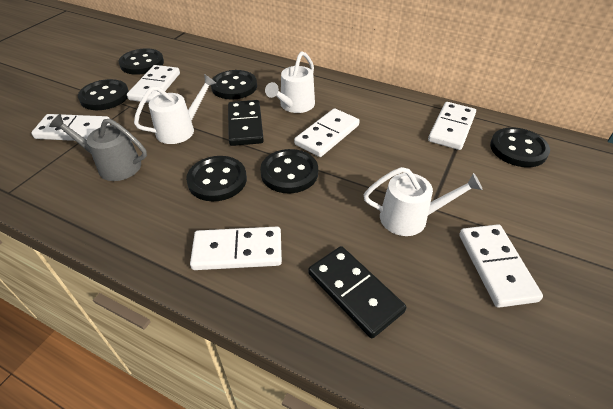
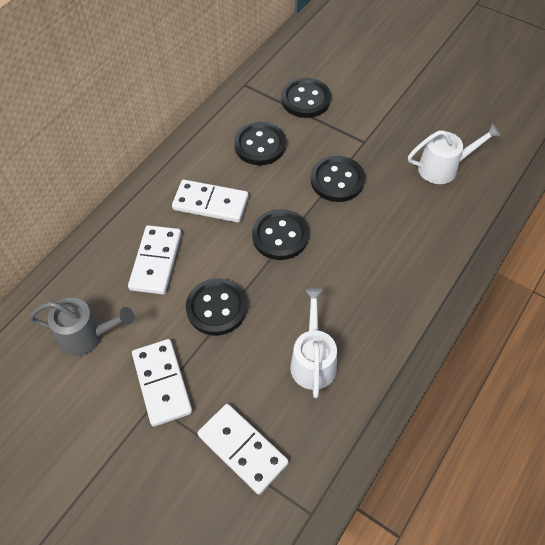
black button: [78,79,129,110] [118,48,164,75] [186,156,247,202] [211,70,257,100] [260,149,318,193] [490,127,550,167] = 6 -> [186,278,247,335] [234,122,286,165] [252,209,309,260] [281,78,331,118] [311,156,365,202] = 5
black domino: [228,100,264,146] [308,246,406,338] = 2 -> none = 0
white domino: [31,114,110,141] [127,65,180,103] [190,227,282,270] [294,108,360,157] [428,102,476,150] [459,224,543,308] = 6 -> [128,225,181,295] [132,339,192,427] [172,180,249,223] [197,404,289,494] = 4
white watering can: [134,74,216,144] [265,51,315,113] [364,167,483,236] = 3 -> [290,288,337,398] [408,124,501,184] = 2

